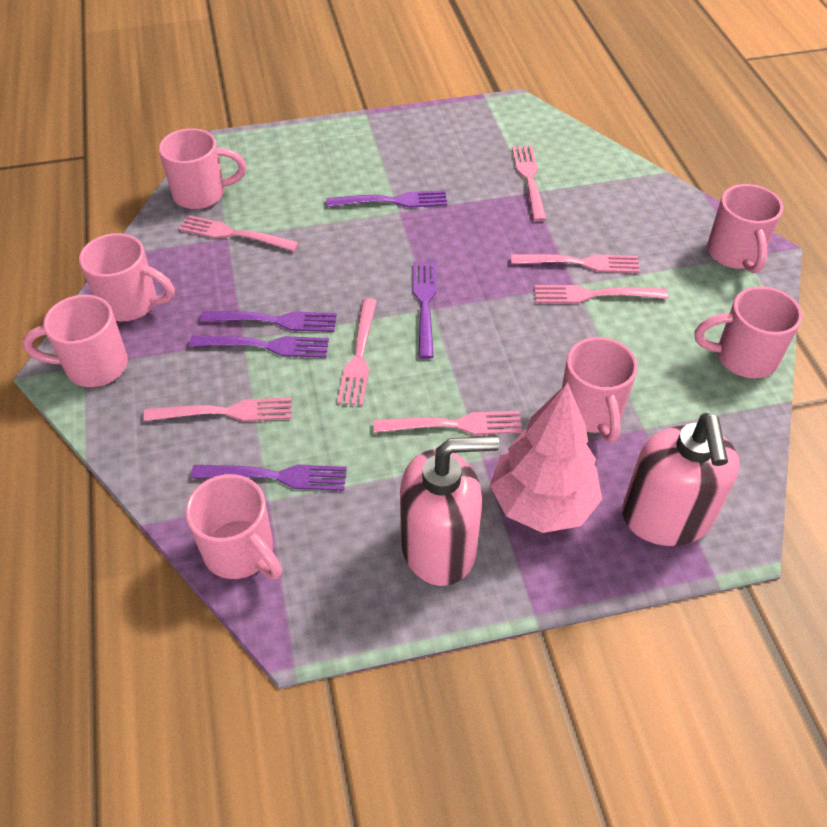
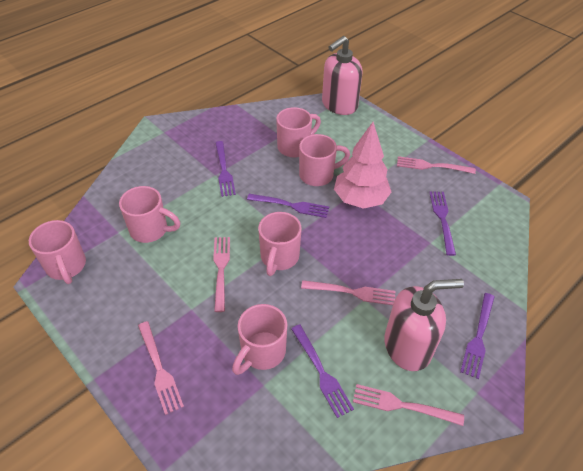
pink fork: [143,397,292,422] [178,215,299,251] [337,298,377,406] [374,411,523,435] [511,254,640,273] [512,145,547,222] [534,285,668,303] = 7 -> [138,321,184,415] [213,237,230,312] [301,280,395,305] [353,384,464,426] [397,156,476,174] = 5
pink mug: [23,295,128,387] [79,233,175,321] [159,128,246,209] [185,474,283,579] [562,337,638,443] [695,286,803,378] [707,184,783,273] = 7 -> [29,220,86,284] [119,186,180,243] [232,304,287,375] [258,212,302,276] [276,107,321,157] [299,134,350,186] = 6

